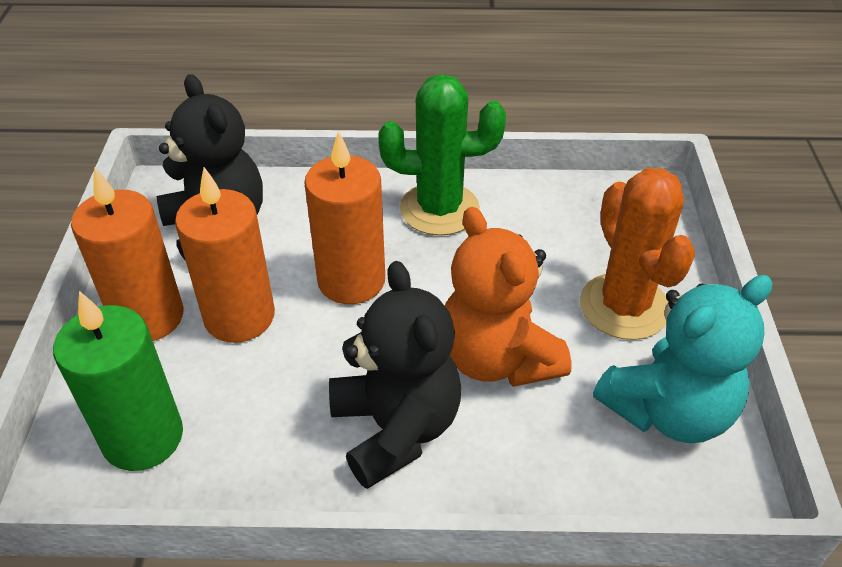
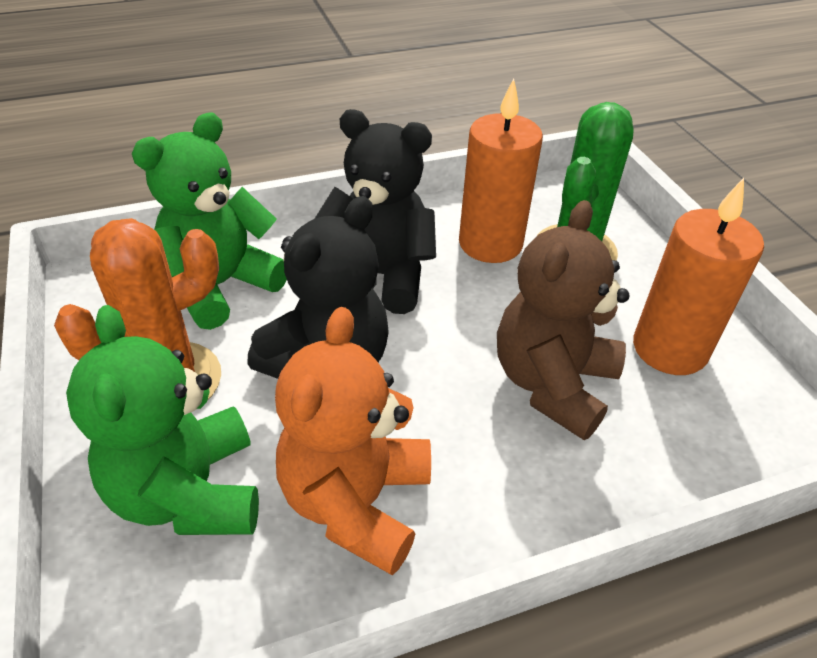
brown teddy bear: none = 0 -> [497,200,630,440] = 1
green candle: [53,291,183,471] = 1 -> none = 0
green teddy bear: none = 0 -> [66,305,259,535] [132,112,287,330] = 2
orange candle: [71,167,183,341] [175,167,275,343] [304,130,385,304] = 3 -> [459,78,543,263] [633,178,764,375] = 2
turquoise teddy bear: [593,275,772,443] = 1 -> none = 0

